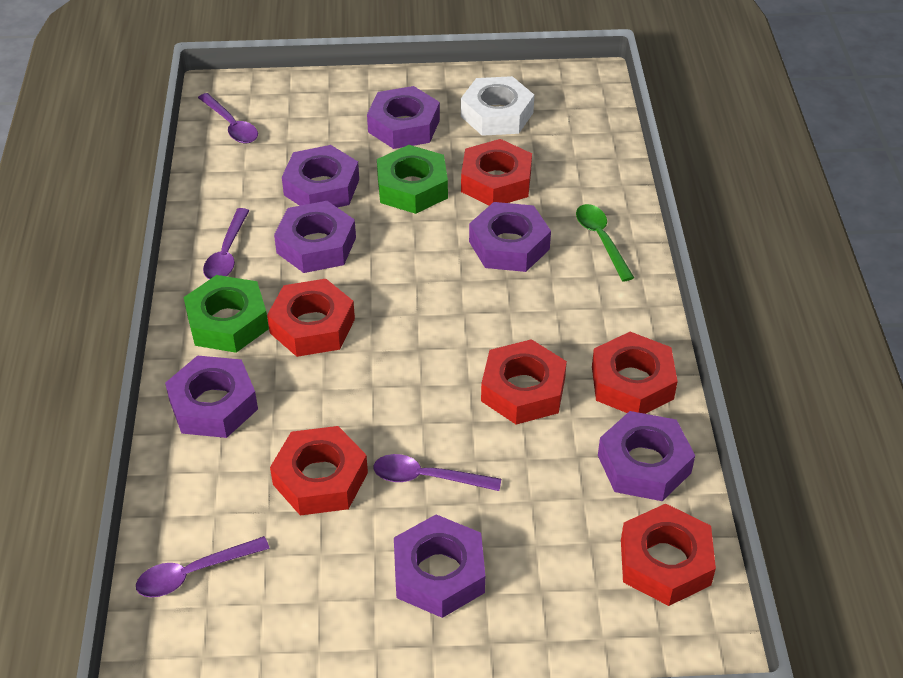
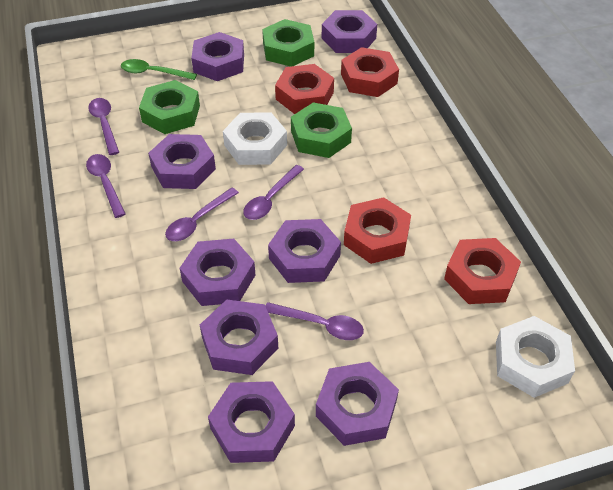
green nut: [184,275,269,353] [377,145,448,214] = 2 -> [139,80,200,134] [262,19,314,67] [291,102,352,158] = 3
purple nut: [165,355,258,438] [274,201,356,273] [282,145,359,208] [367,86,440,149] [394,514,485,618] [469,202,551,272] [598,411,695,501] = 7 -> [148,134,216,189] [180,239,255,306] [191,32,244,81] [200,300,278,375] [208,381,295,463] [268,219,341,283] [316,362,399,446] [322,10,377,53] = 8
purple spoon: [136,536,270,597] [198,93,258,143] [203,208,249,280] [373,454,501,491] = 4 -> [86,154,126,218] [88,98,119,155] [165,188,239,241] [243,165,304,220] [266,302,364,340] = 5
red nut: [267,279,355,357] [270,426,368,516] [461,139,532,206] [481,339,567,425] [592,332,678,414] [621,503,716,606] = 6 -> [275,64,334,114] [341,47,399,97] [344,197,411,264] [444,238,521,304] = 4
white nut: [461,76,534,136] = 1 -> [223,113,287,165] [496,316,575,398] = 2

